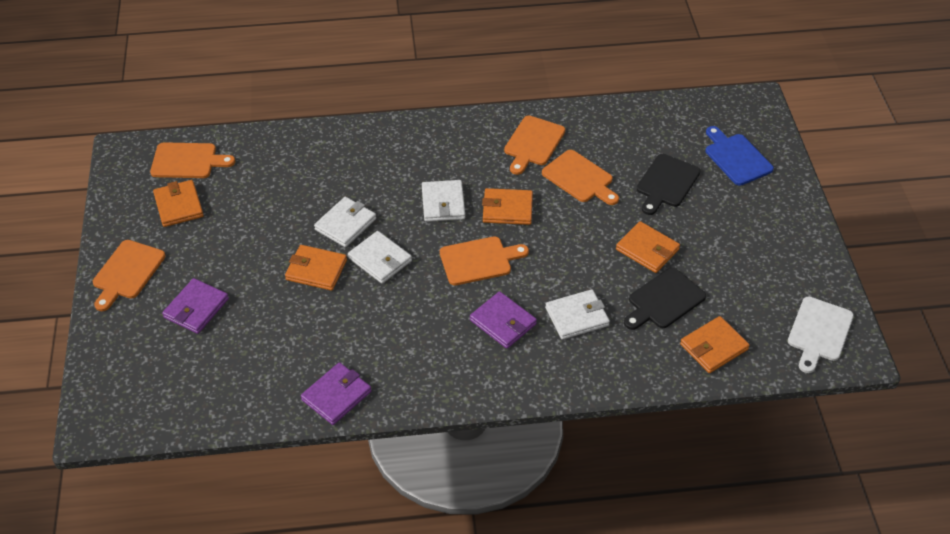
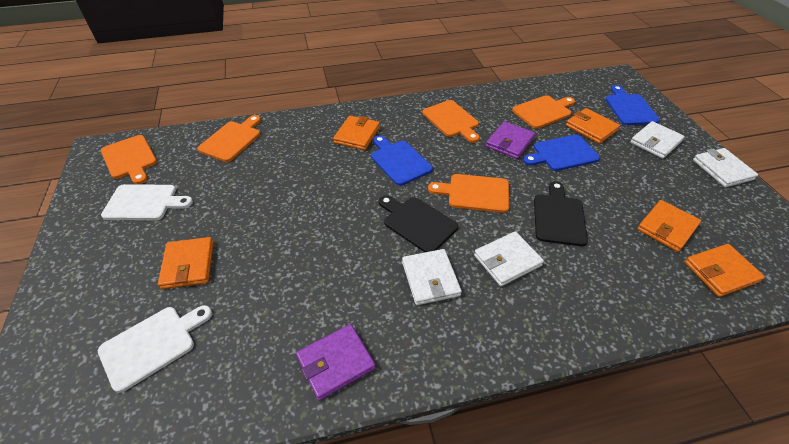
blue cutting board: [705,126,774,186] = 1 -> [371,135,433,186] [523,135,600,171] [605,85,660,125] = 3
purple wallet: [162,278,229,334] [301,362,372,425] [470,291,537,349] = 3 -> [296,324,376,400] [486,121,535,159] = 2
white cutting board: [788,296,854,373] = 1 -> [98,305,212,393] [101,184,193,220] = 2

